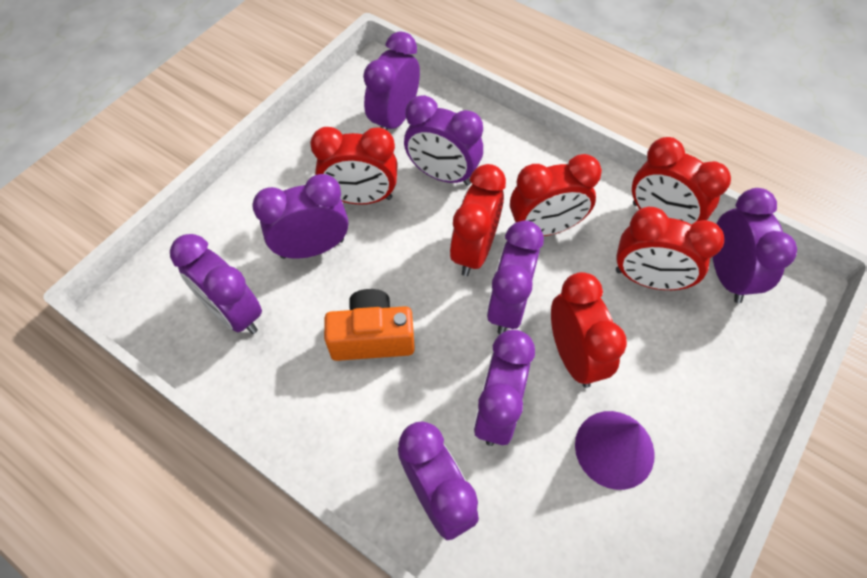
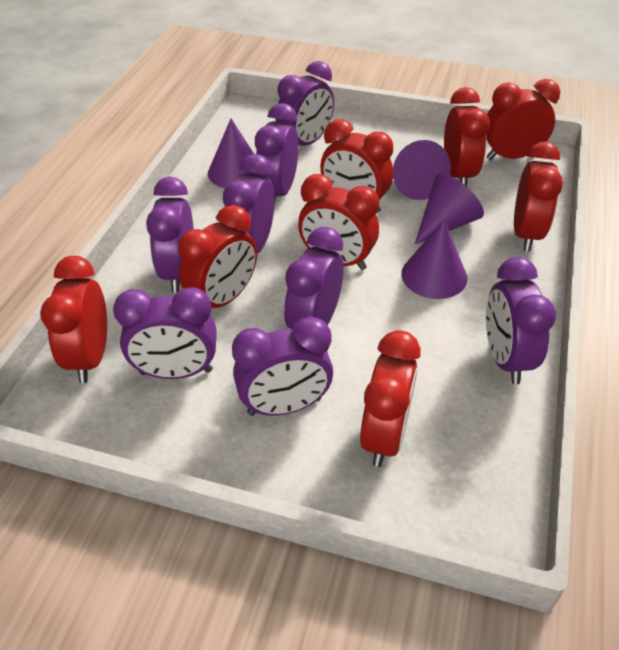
orange camera: [324,289,415,361] = 1 -> none = 0
purple cone: [575,411,655,490] = 1 -> [208,119,255,188] [393,140,451,200] [402,220,468,299] [415,174,484,244] = 4
red clock: [310,127,398,204] [450,164,506,276] [510,154,602,236] [551,272,627,388] [616,207,724,290] [632,137,731,224] = 6 -> [40,256,107,383] [178,205,257,308] [298,174,379,270] [320,119,393,213] [360,330,421,467] [444,87,490,187] [486,79,560,160] [514,142,563,251] = 8

